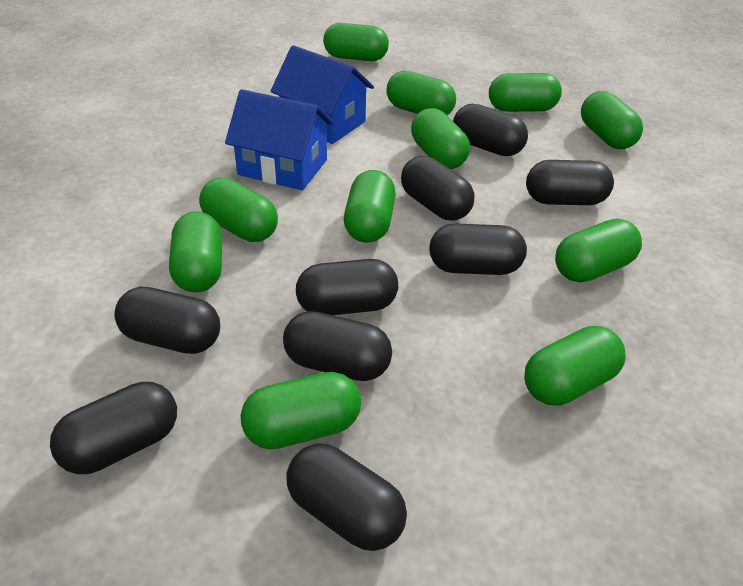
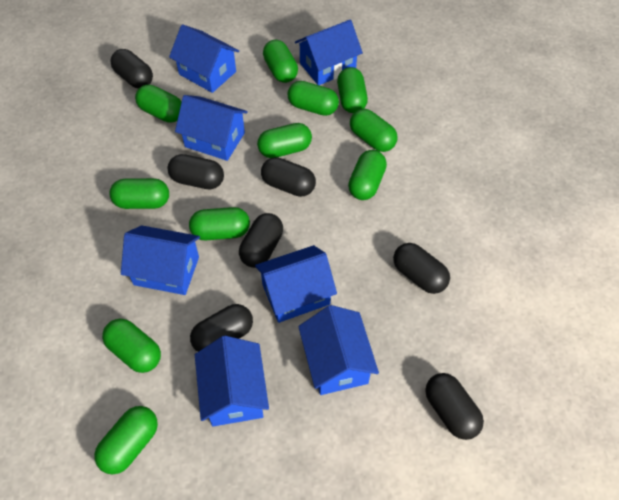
black capsule: [50,382,177,474] [114,287,220,354] [283,311,392,381] [286,443,407,551] [296,259,398,315] [401,156,474,221] [429,223,527,275] [453,104,528,156] [526,160,614,205] = 9 -> [110,49,153,88] [168,154,224,189] [190,304,253,352] [239,213,283,268] [261,157,316,197] [393,243,450,294] [425,373,484,440] = 7
blue house: [225,89,334,190] [270,45,374,144] = 2 -> [121,225,200,295] [169,24,239,93] [175,95,248,161] [195,336,269,426] [255,245,337,323] [295,20,363,85] [298,305,379,395] = 7

